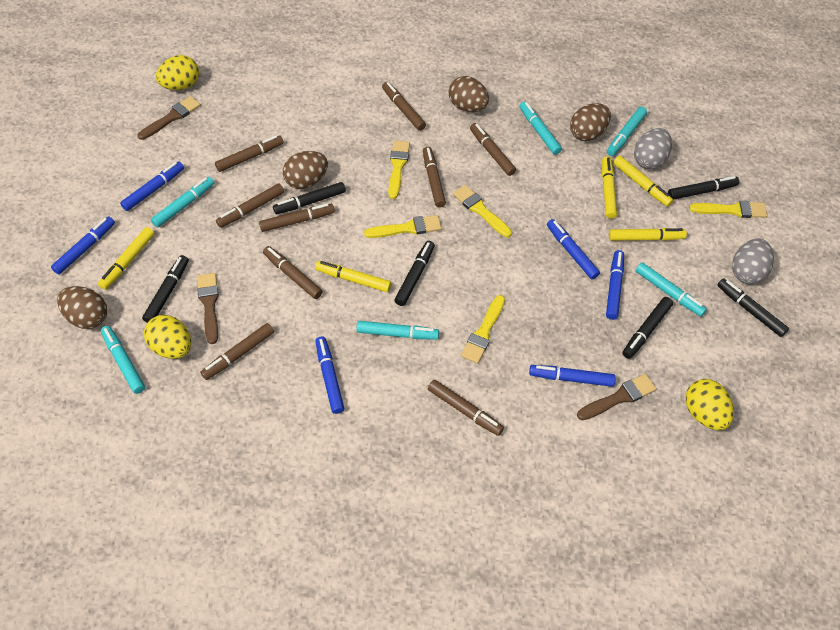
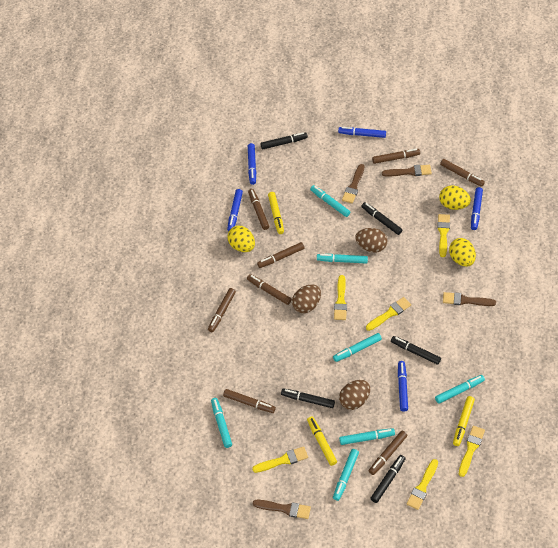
black marker: [142,255,189,323] [273,182,346,214] [394,241,435,306] [622,297,673,359] [668,176,739,200] [717,278,789,337] = 6 -> [260,132,308,149] [281,388,335,408] [362,202,403,235] [371,455,406,503] [391,336,441,365] = 5
blue marker: [51,216,115,275] [120,161,184,211] [316,336,344,414] [529,365,616,387] [547,219,600,280] [606,250,624,320] = 6 -> [227,189,243,231] [248,143,256,185] [338,127,386,138] [398,361,408,412] [471,187,483,230] = 5
brown brush: [138,96,201,140] [197,273,219,344] [577,374,656,420] = 3 -> [253,500,311,519] [342,164,364,203] [382,165,432,177] [443,292,496,306] = 4
brown egg: [57,286,107,329] [283,151,328,189] [448,76,489,112] [570,103,611,141] = 4 -> [292,284,321,313] [339,380,370,410] [355,228,388,253] = 3
brown marker: [200,323,274,380] [215,135,284,172] [216,183,284,228] [259,203,335,232] [263,246,323,299] [382,82,426,131] [423,147,446,208] [428,380,504,436] [470,123,516,176] = 9 -> [208,288,236,332] [223,389,276,413] [247,274,292,305] [248,189,269,230] [257,242,304,268] [369,431,408,475] [372,149,420,164] [440,159,485,187] = 8
grey egg: [634,128,672,169] [732,238,774,284] = 2 -> none = 0
turquoise marker: [101,326,145,394] [151,177,214,228] [356,321,439,340] [520,102,562,155] [607,107,647,156] [636,262,707,316] = 6 -> [211,398,232,448] [310,185,350,217] [317,254,368,264] [333,333,382,362] [333,449,359,501] [339,428,395,445] [435,375,485,404] = 7
yellow brush: [364,215,441,238] [388,141,410,199] [453,185,512,237] [461,295,505,364] [689,201,767,218] = 5 -> [252,446,308,473] [334,275,347,320] [366,297,411,331] [406,459,438,510] [437,214,450,257] [459,426,485,477] = 6
yellow marker: [98,227,155,290] [315,261,392,292] [602,156,617,219] [609,228,687,241] [613,156,673,207] = 5 -> [268,192,284,234] [307,416,337,466] [453,396,475,446] = 3

